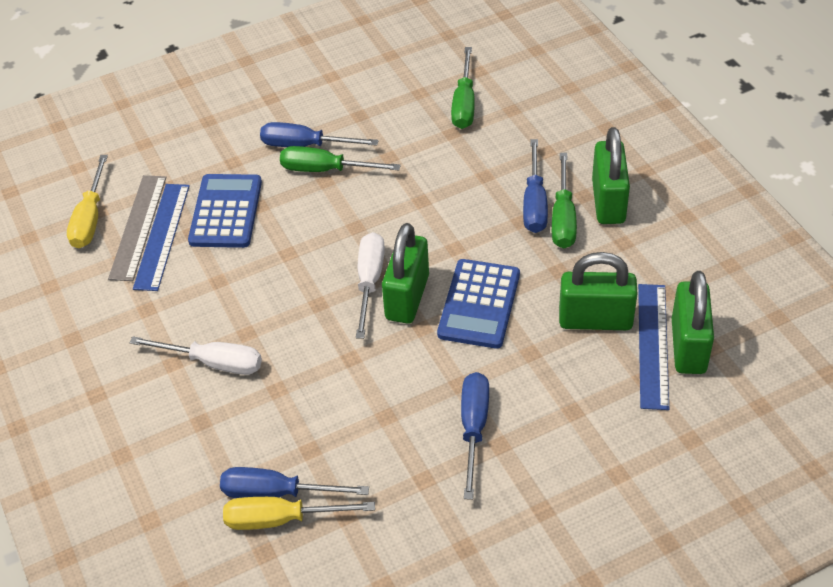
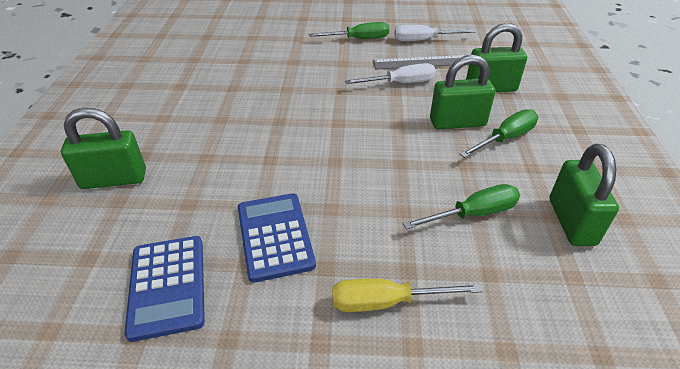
blue ruler: [133,184,190,291] [638,284,669,410] = 2 -> none = 0
blue screwdriver: [220,467,369,498] [260,122,379,147] [461,372,489,500] [523,139,548,233] = 4 -> none = 0
yellow screwdriver: [67,155,108,248] [223,497,375,530] = 2 -> [332,279,482,312] = 1

